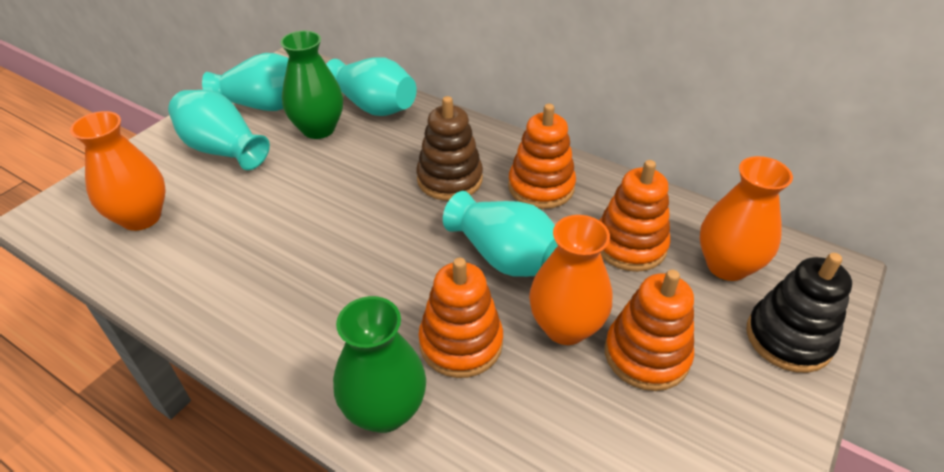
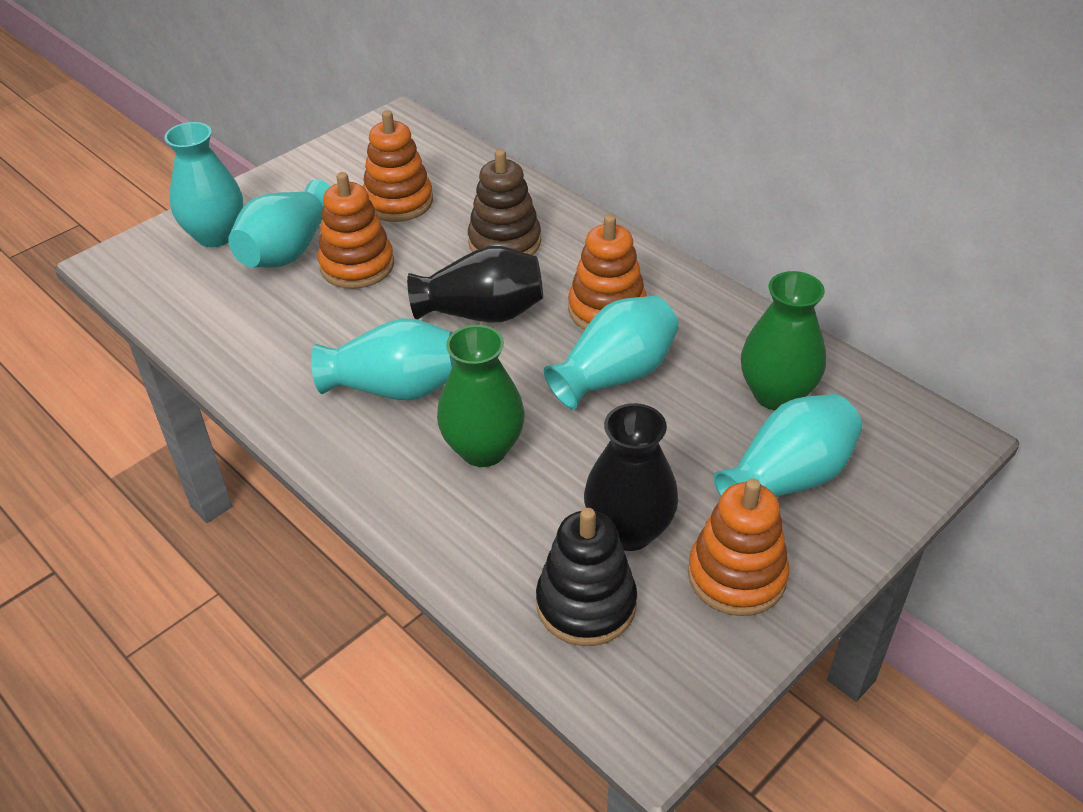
black vase: none = 0 -> [407,246,543,322] [584,403,678,551] = 2
orange vase: [70,111,166,231] [529,215,612,345] [700,156,793,281] = 3 -> none = 0
turquoise vase: [168,90,270,170] [202,53,289,111] [326,57,417,116] [443,191,558,277] = 4 -> [164,122,243,247] [228,179,331,268] [311,318,455,400] [544,296,679,409] [714,394,862,497] = 5

